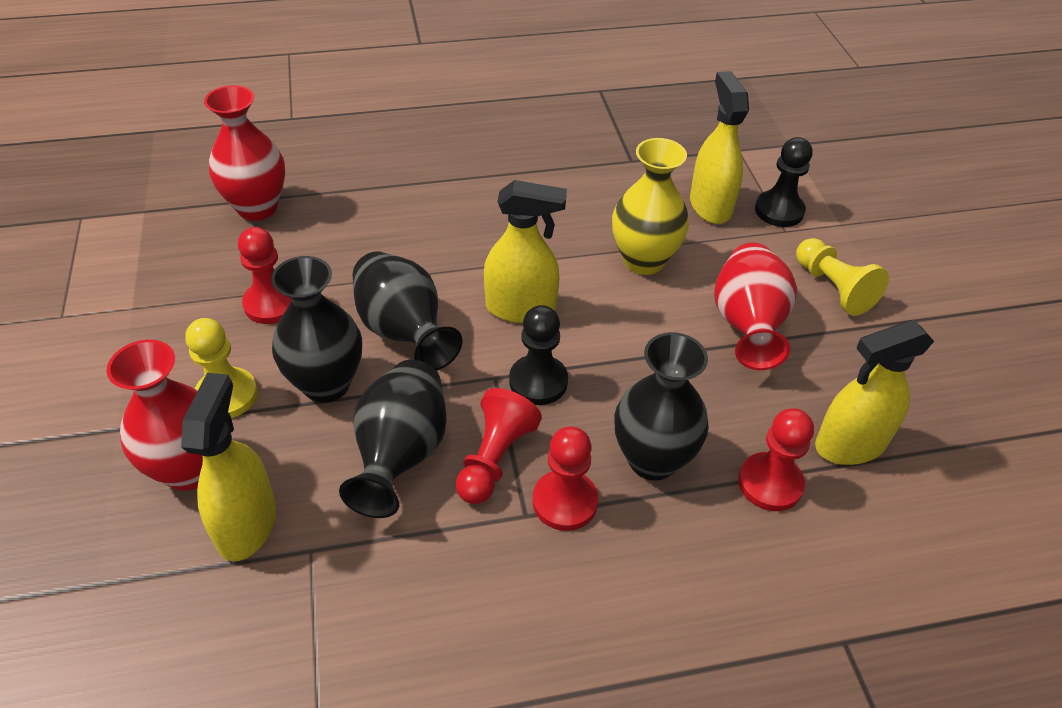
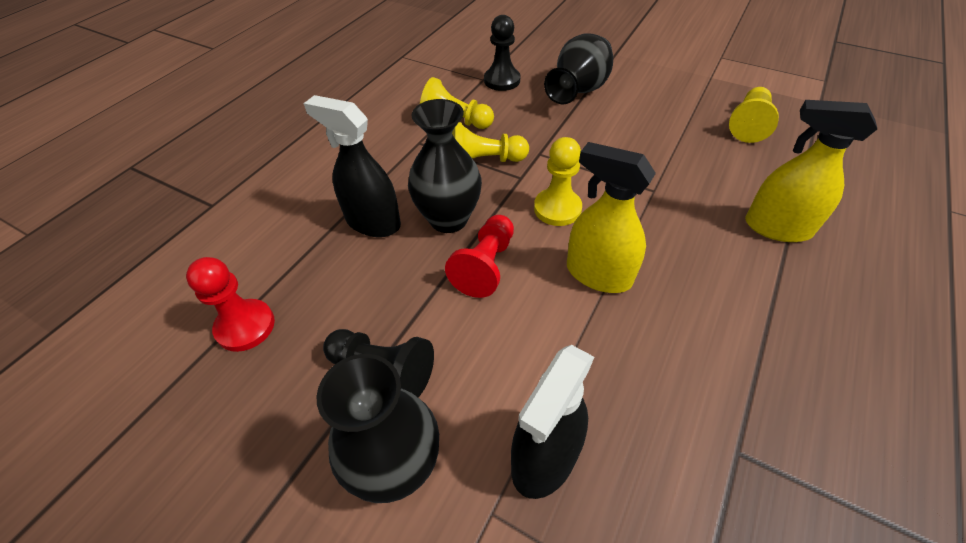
black spray bottle: none = 0 -> [303,95,401,237] [511,345,594,499] = 2
black vase: [271,256,362,403] [339,360,446,518] [353,251,463,370] [614,332,709,481] = 4 -> [317,354,439,503] [408,99,482,233] [544,33,613,104] = 3
red pawn: [238,227,292,324] [455,388,542,504] [533,427,598,531] [738,408,814,511] = 4 -> [186,257,275,352] [445,215,514,298] = 2
red vase: [106,340,203,491] [204,85,285,221] [714,243,797,370] = 3 -> none = 0
yellow pawn: [185,318,258,418] [796,238,889,316] = 2 -> [420,77,494,129] [452,122,529,162] [534,137,582,226] [729,87,779,143] = 4
yellow spray bottle: [181,373,276,561] [484,180,567,323] [690,71,749,224] [815,320,934,465] = 4 -> [567,142,656,293] [745,100,877,242] = 2
yellow vase: [612,138,689,275] = 1 -> none = 0

